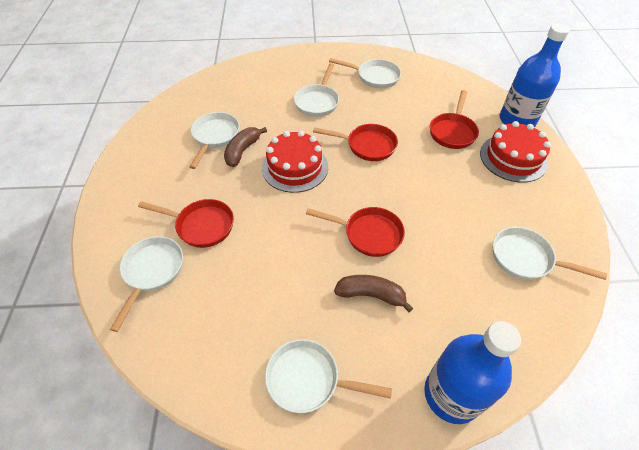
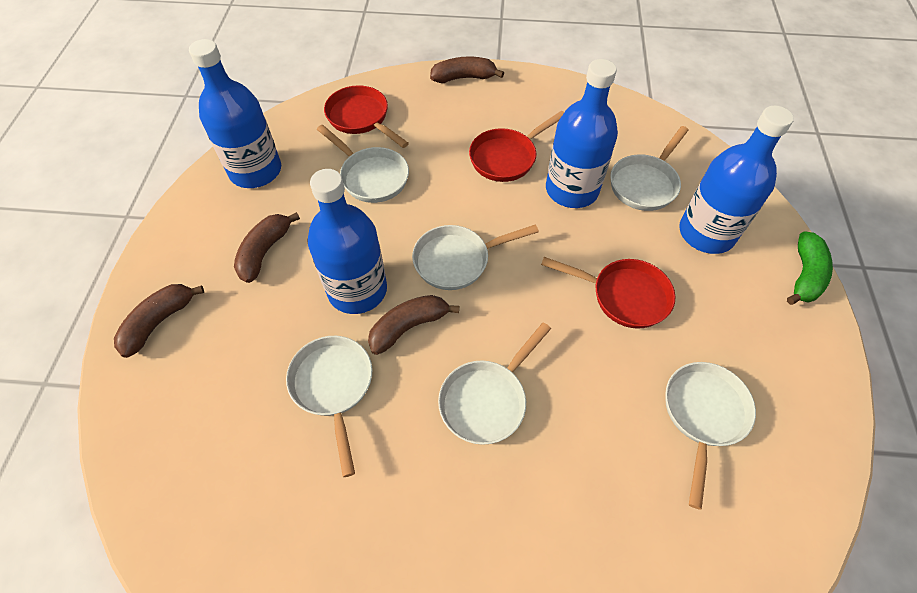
blue bottle: [424,321,521,424] [500,23,570,127] = 2 -> [189,39,281,188] [307,169,387,314] [546,59,618,208] [679,106,794,254] = 4
brown banana: [224,127,267,167] [334,275,413,312] = 2 -> [114,284,204,358] [234,212,300,283] [368,295,459,355] [430,57,504,83] = 4
green banana: none = 0 -> [787,231,833,305] = 1
red cake: [262,131,328,193] [480,121,551,182] = 2 -> none = 0
red pan: [138,199,234,248] [306,207,405,257] [313,124,398,161] [430,90,479,149] = 4 -> [324,85,409,148] [469,111,564,182] [541,257,676,329] = 3

